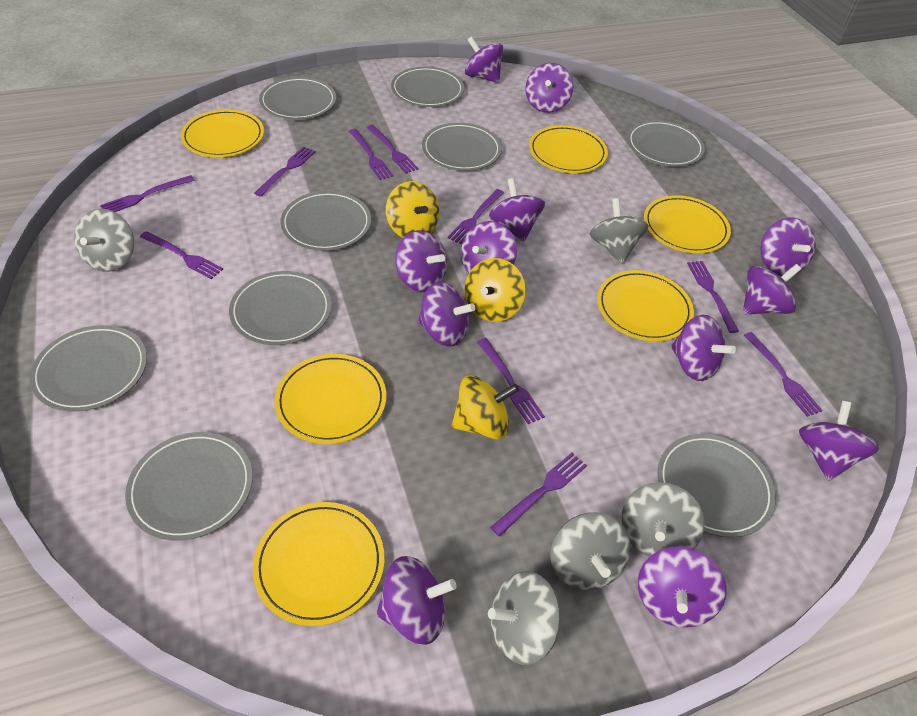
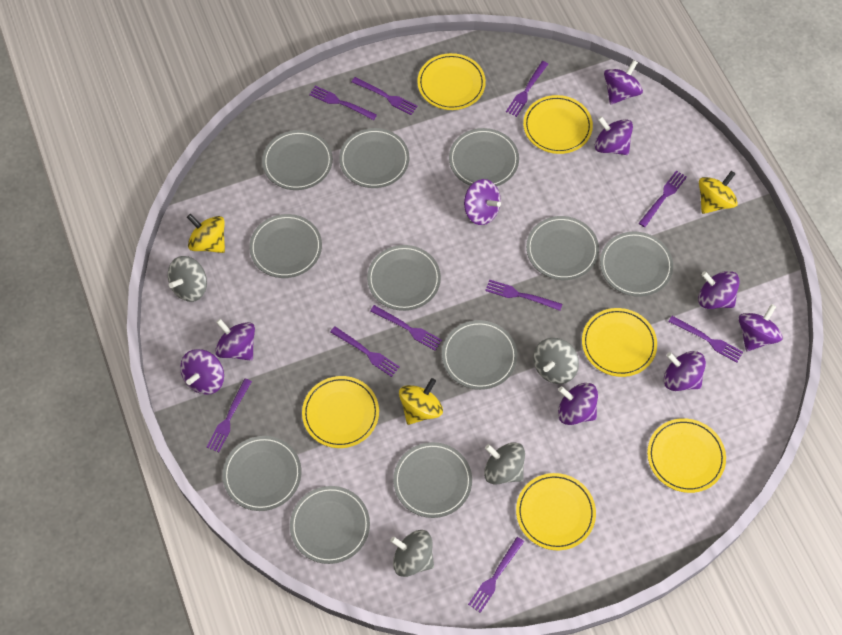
grey plate: [30,325,147,412] [125,432,253,541] [229,271,332,345] [259,77,336,120] [280,191,371,251] [391,67,464,107] [422,123,502,171] [627,120,705,167] [658,434,776,538] = 9 -> [223,436,301,511] [249,214,322,278] [262,130,333,190] [290,486,370,564] [339,128,409,188] [367,245,441,311] [393,442,472,518] [442,320,517,390] [449,128,519,187] [526,216,599,280] [600,231,673,297] = 11
grey spinning top: [74,209,134,272] [488,571,561,665] [550,513,631,590] [590,198,649,264] [621,482,705,557] = 5 -> [168,256,207,302] [390,530,434,577] [484,442,525,484] [533,338,579,384] = 4
purple spinning top: [376,556,457,645] [395,230,447,292] [418,282,475,346] [461,221,517,273] [465,36,503,83] [489,178,545,242] [525,63,573,113] [638,546,727,628] [671,315,736,381] [743,264,801,314] [760,217,816,276] [799,401,879,481] = 12 -> [180,349,224,395] [215,319,255,361] [464,179,501,225] [558,383,598,425] [595,116,633,155] [604,60,643,105] [664,351,706,391] [698,271,740,309] [739,304,782,351] = 9

